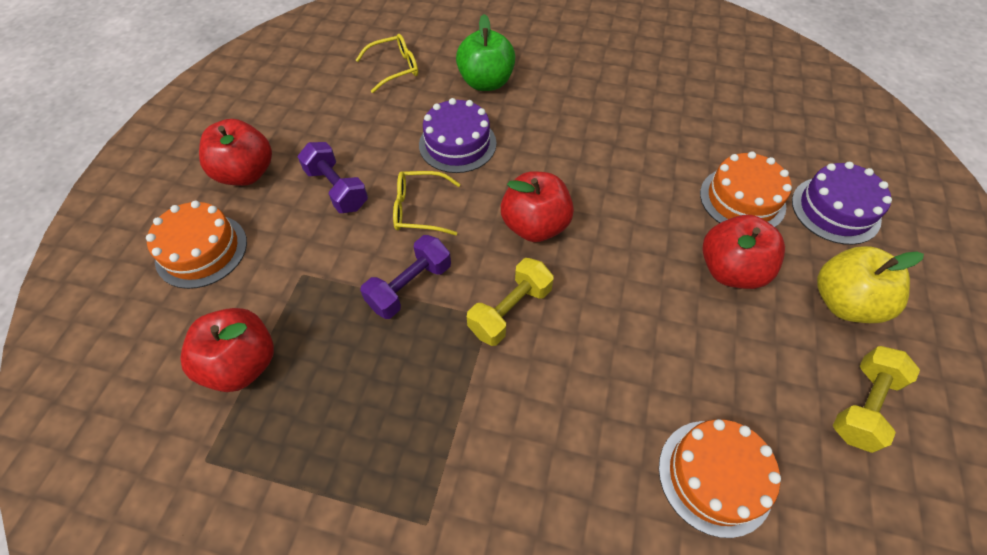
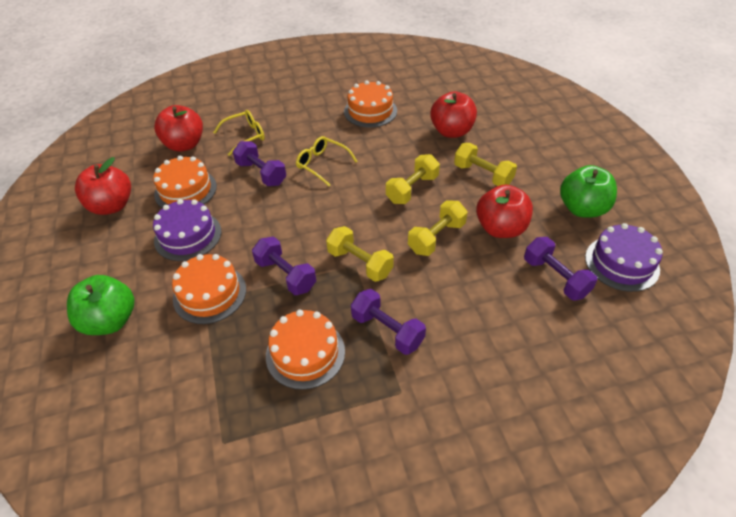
green apple: [456,14,516,91] = 1 -> [67,275,134,335] [560,165,617,217] = 2
orange cake: [146,201,247,289] [659,419,781,538] [700,151,792,227] = 3 -> [153,156,217,208] [172,254,246,324] [266,310,345,390] [344,80,397,128] = 4
purple dumbbell: [297,142,368,213] [360,235,451,319] = 2 -> [233,141,286,186] [252,236,316,295] [351,289,426,355] [524,237,597,300] = 4
yellow apple: [817,246,924,323] = 1 -> none = 0
yellow dumbbell: [467,258,554,346] [833,346,920,453] = 2 -> [326,226,394,282] [386,154,440,204] [408,200,467,256] [454,143,517,186] = 4

